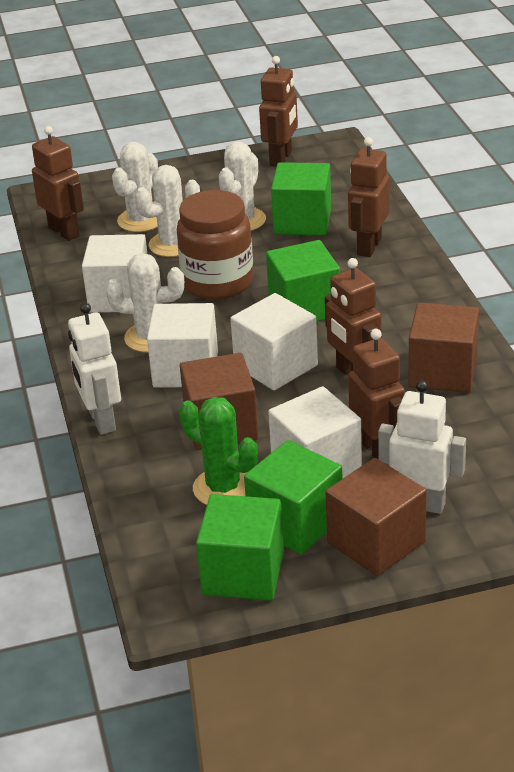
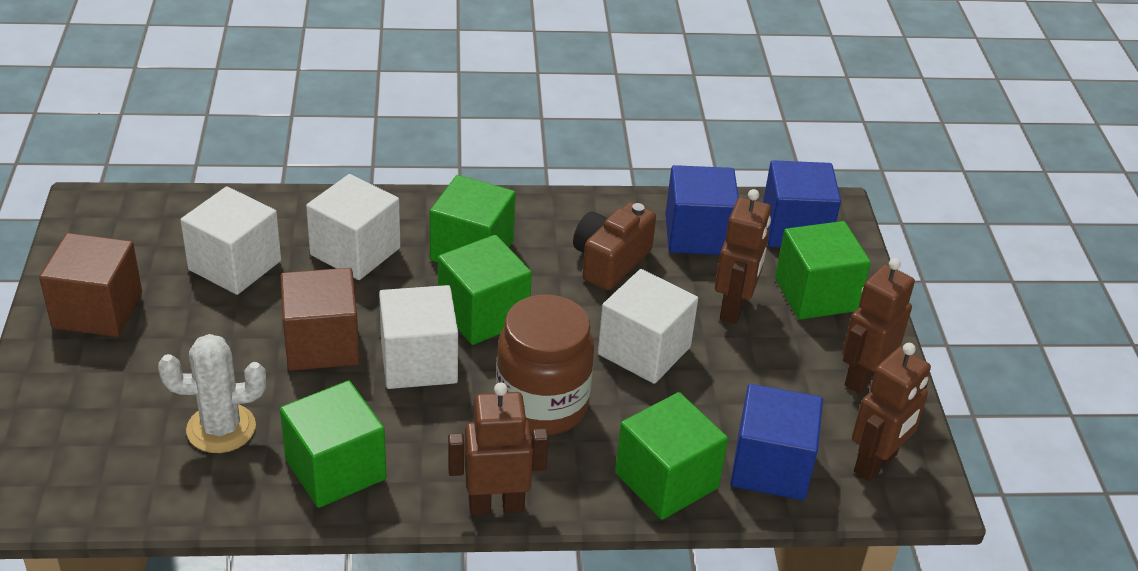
blue cube: none = 0 -> [665,165,739,255] [730,384,823,500] [763,160,841,247] = 3
brown camera: none = 0 -> [573,202,656,290] = 1
brown cube: [180,353,258,450] [326,458,427,576] [408,303,479,393] = 3 -> [39,233,142,337] [281,268,360,371] = 2
brown robot: [32,126,84,241] [259,56,298,167] [325,258,381,375] [348,137,390,257] [348,329,405,459] = 5 -> [448,382,549,515] [715,189,771,324] [842,258,915,394] [852,343,931,481] = 4
green cactus: [179,397,258,505] = 1 -> none = 0
green cube: [196,494,284,601] [244,440,342,555] [266,240,340,322] [271,162,331,235] = 4 -> [280,380,386,508] [430,175,516,262] [438,235,532,345] [615,392,728,520] [775,221,871,320] = 5
white cactus: [106,253,184,353] [112,142,158,232] [135,165,200,257] [219,141,266,231] = 4 -> [158,334,266,453] = 1
white robot: [68,303,121,435] [378,380,466,514] = 2 -> none = 0

